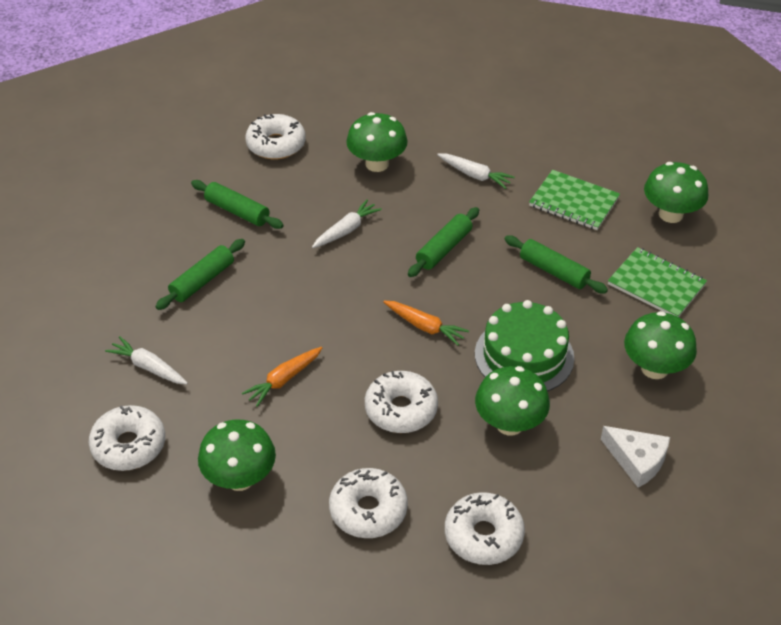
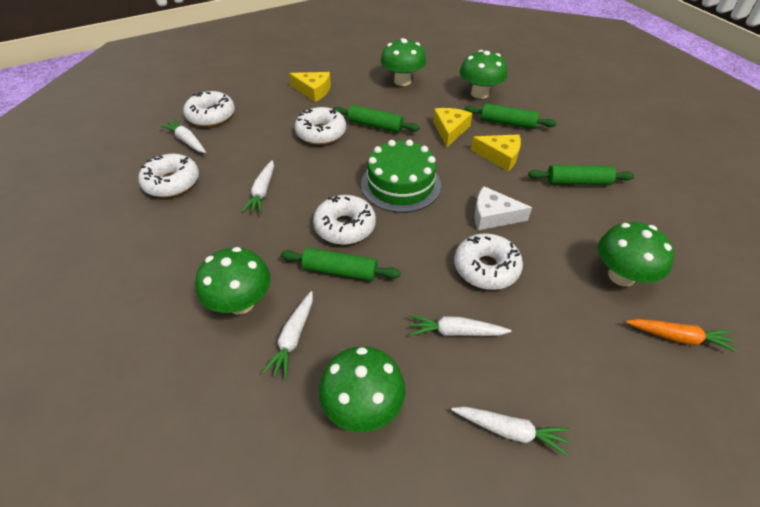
green notebook: [529,170,620,230] [608,247,707,317] = 2 -> none = 0
orange carrot: [242,347,322,407] [383,301,469,346] = 2 -> [626,319,737,352] = 1
white carrot: [105,336,188,384] [312,199,382,248] [437,154,515,189] = 3 -> [160,119,206,153] [242,160,274,213] [262,291,313,379] [409,315,511,336] [451,407,570,456] = 5
yellow cheese: none = 0 -> [289,72,331,102] [433,108,472,147] [471,134,521,171] = 3

